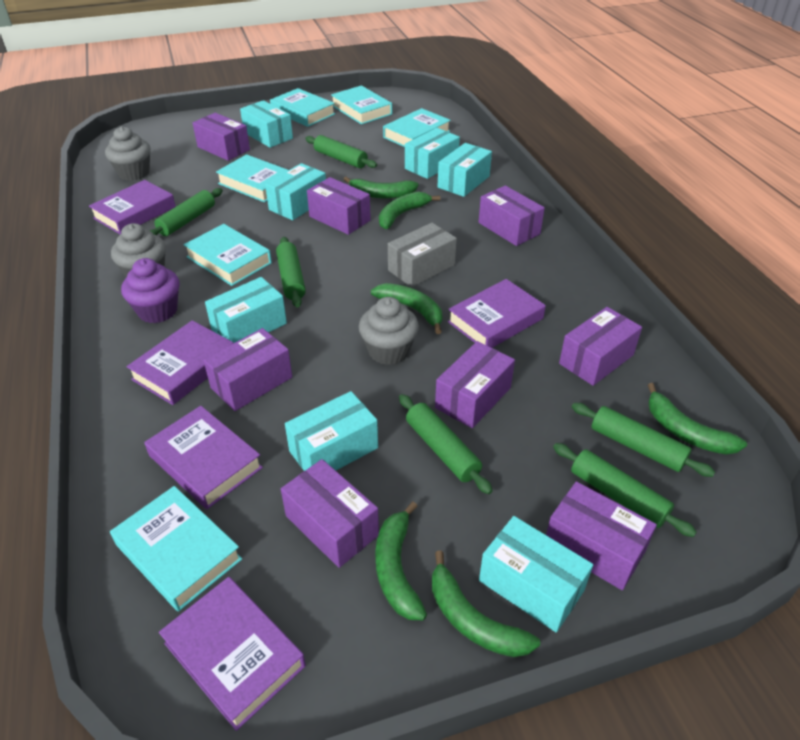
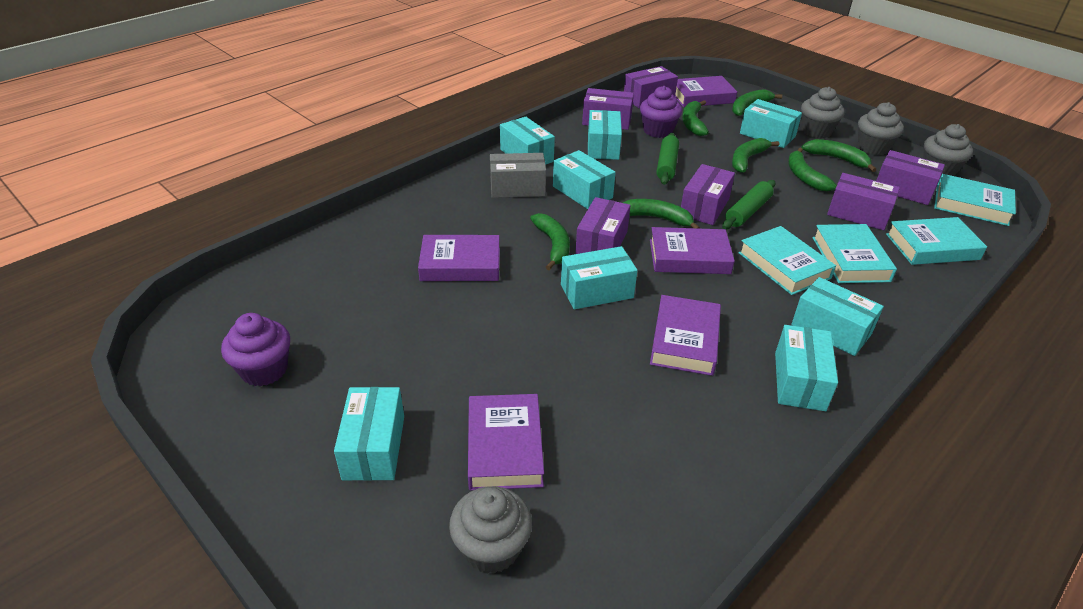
green banana: [344,177,419,199] [371,283,443,334] [375,502,427,620] [379,192,440,229] [432,551,540,657] [648,383,747,454] = 6 -> [530,213,570,270] [623,199,700,229] [682,100,709,136] [732,89,782,116] [732,138,779,173] [788,148,837,191] [801,139,876,172] = 7
green rolling pin: [149,188,223,236] [276,237,306,308] [305,135,377,168] [399,394,493,494] [553,443,697,537] [572,403,715,477] = 6 -> [656,133,679,185] [722,180,775,229] = 2
grey cupcake: [105,126,151,181] [111,223,166,278] [359,297,419,365] = 3 -> [449,486,532,574] [801,87,845,138] [858,102,904,155] [923,124,973,178] = 4
purple box: [193,113,250,161] [203,328,292,411] [281,459,379,568] [307,177,371,235] [435,341,515,428] [479,186,545,246] [546,481,657,590] [559,307,642,386] = 8 -> [575,197,631,254] [582,88,634,130] [624,66,678,108] [681,164,735,225] [827,173,900,230] [876,150,945,205] = 6
purple cupcake: [121,258,180,323] = 1 -> [221,313,290,386] [640,86,682,138] = 2
turquoise book: [110,486,242,612] [184,224,272,286] [216,154,288,202] [270,88,335,127] [331,85,392,124] [383,108,451,147] = 6 -> [739,226,836,295] [812,224,897,283] [886,217,987,265] [934,174,1016,226] = 4
turquoise box: [205,277,287,343] [240,100,293,148] [265,163,326,220] [285,391,378,471] [405,128,460,179] [438,143,492,197] [479,516,593,632] = 7 -> [334,387,404,481] [500,117,555,165] [553,150,616,209] [561,246,638,309] [588,110,622,160] [740,99,802,148] [775,325,838,411] [791,277,884,356] = 8

